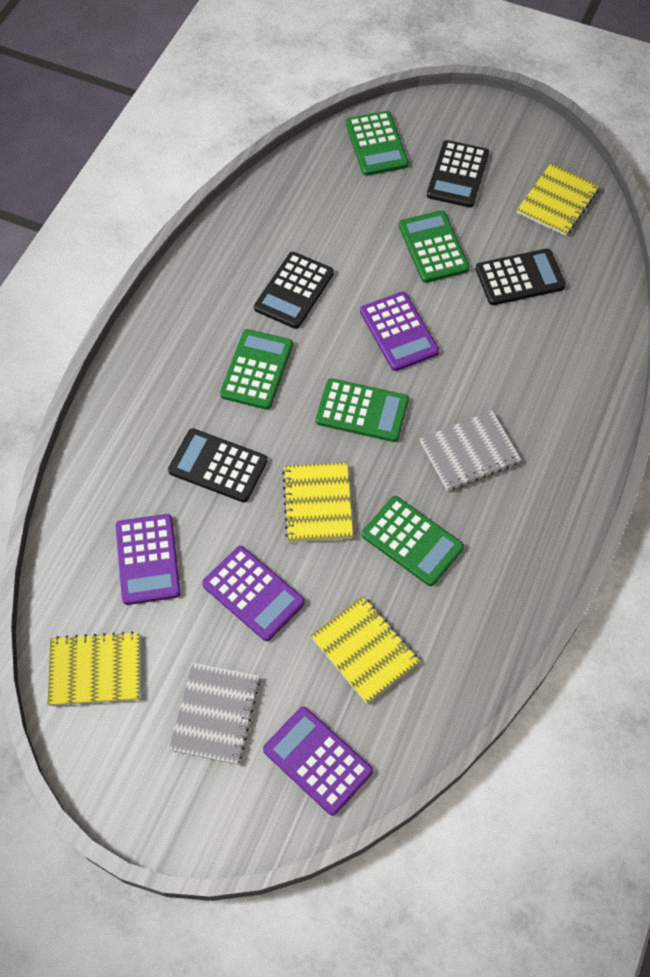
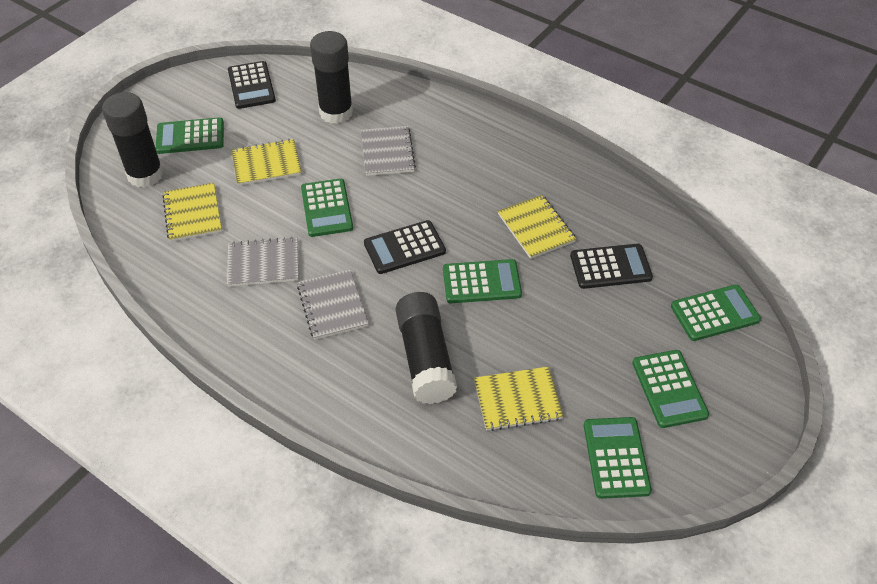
black calculator: [168,428,267,502] [254,252,334,329] [427,140,489,208] [476,249,566,305] = 4 -> [228,61,276,109] [364,220,446,274] [570,244,653,289] = 3
black glue stick: none = 0 -> [102,92,164,188] [310,31,353,124] [396,292,457,404] = 3
green calculator: [220,329,293,410] [316,378,409,442] [345,111,409,176] [362,496,464,586] [399,210,470,283] = 5 -> [156,117,224,154] [301,179,353,237] [443,259,522,303] [584,417,652,499] [632,350,709,428] [671,284,761,341] = 6
grey notebook: [169,663,260,765] [420,411,521,491] = 2 -> [227,237,298,287] [297,270,369,340] [361,126,416,176] = 3
purple calculator: [116,514,181,605] [202,546,305,641] [263,707,373,816] [360,292,439,371] = 4 -> none = 0

